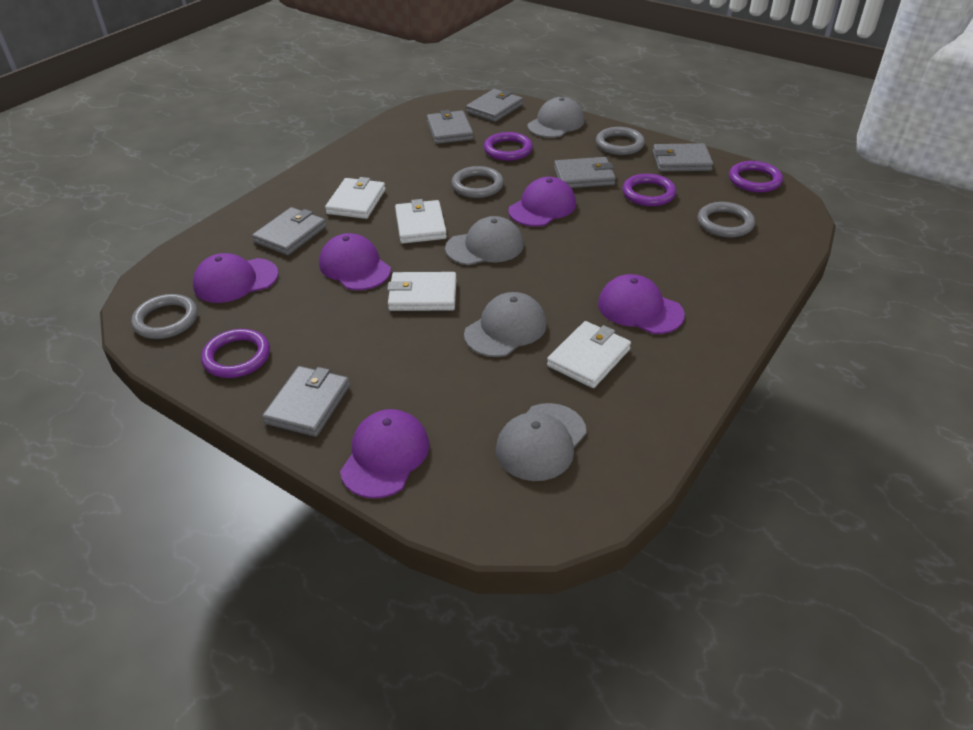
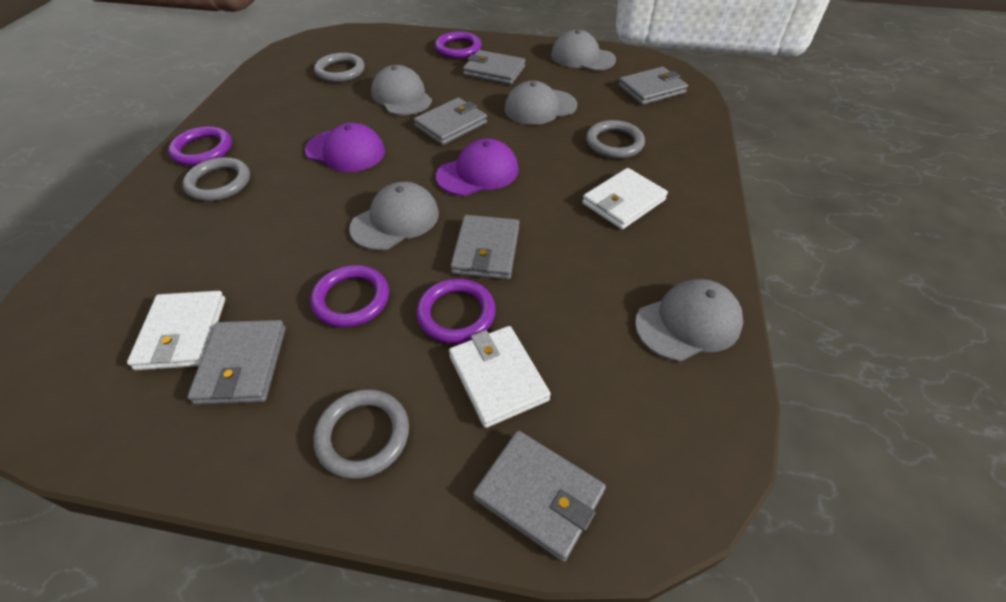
grey cap: [445,216,524,265] [464,292,547,357] [496,403,587,481] [528,97,584,138] = 4 -> [349,182,439,250] [371,65,432,115] [505,81,577,125] [551,30,616,71] [635,279,743,361] = 5
purple cap: [193,253,279,303] [319,233,391,290] [340,409,429,498] [508,177,576,226] [598,274,685,334] = 5 -> [305,123,385,172] [436,138,519,196] = 2
white wallet: [325,177,385,219] [387,272,457,311] [395,199,447,244] [547,321,631,388] = 4 -> [127,291,225,370] [449,326,551,428] [582,168,668,230] = 3

